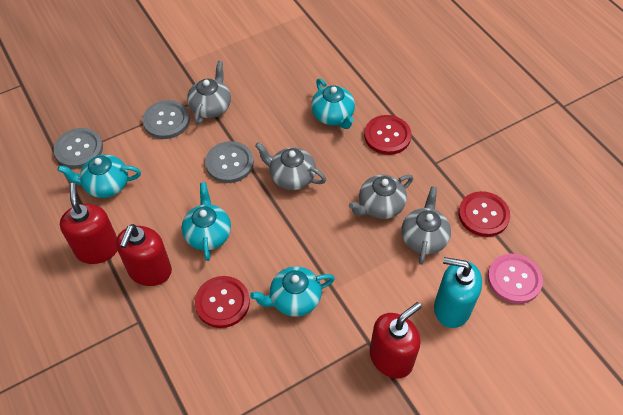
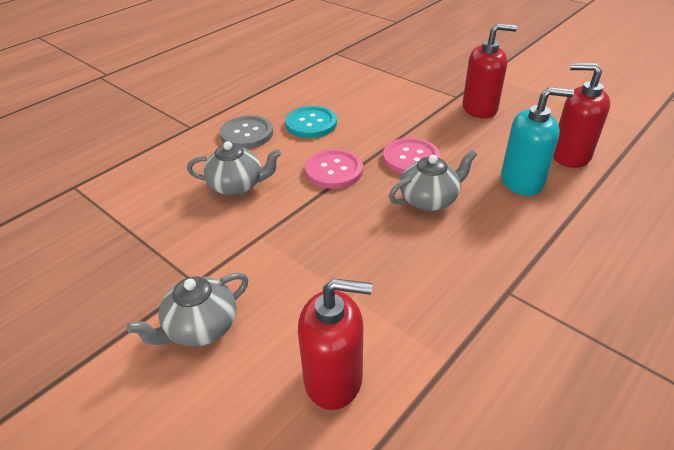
grey button: [54,128,103,169] [143,100,190,139] [205,141,254,183] = 3 -> [220,115,273,149] = 1
grey teapot: [187,61,231,124] [255,142,326,190] [349,175,413,219] [401,186,451,265] = 4 -> [127,273,248,347] [187,141,281,196] [389,150,477,211] = 3
pink button: [487,254,543,304] = 1 -> [305,149,363,189] [383,138,440,174] = 2
red button: [195,276,250,328] [364,115,412,155] [458,191,510,237] = 3 -> none = 0
turquoise button: none = 0 -> [285,106,337,138] = 1
turquoise teapot: [58,155,141,198] [182,182,231,261] [250,266,335,317] [311,78,355,129] = 4 -> none = 0

